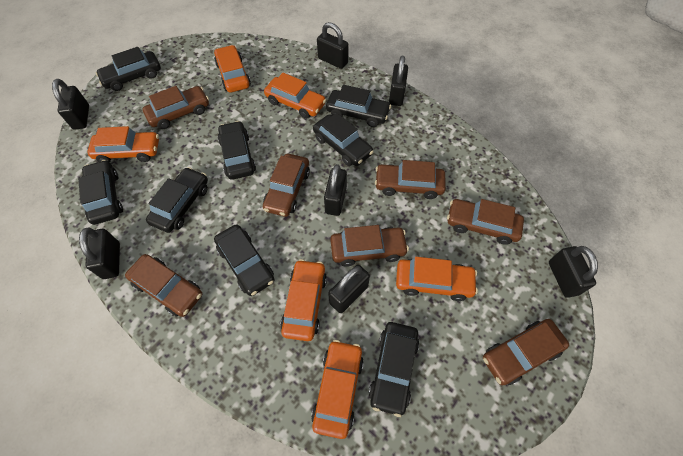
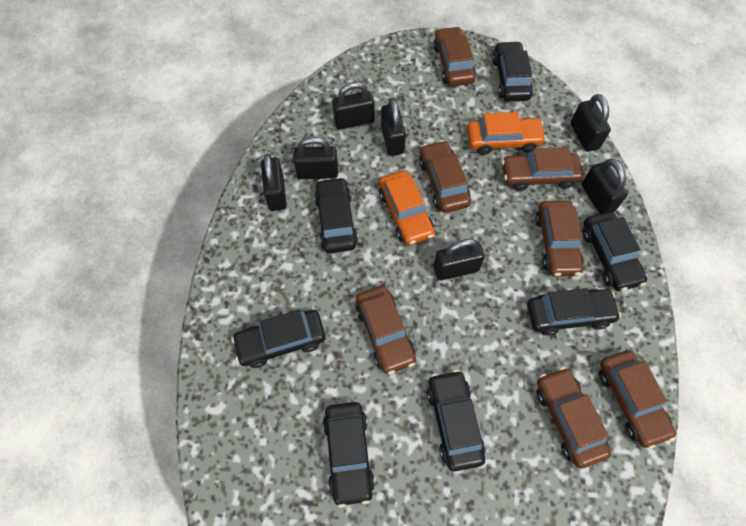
black car: [78,160,123,225] [96,47,161,91] [146,167,208,233] [214,224,275,296] [218,121,256,180] [313,113,374,166] [326,85,391,127] [369,322,419,417] = 8 -> [231,310,325,368] [314,177,358,253] [323,402,375,508] [427,370,485,472] [492,41,533,102] [527,288,621,336] [582,212,647,291] = 7
orange car: [87,126,159,162] [214,45,251,93] [264,73,326,119] [280,259,327,341] [311,340,364,439] [396,257,478,301] = 6 -> [379,171,435,245] [467,112,546,155] = 2

